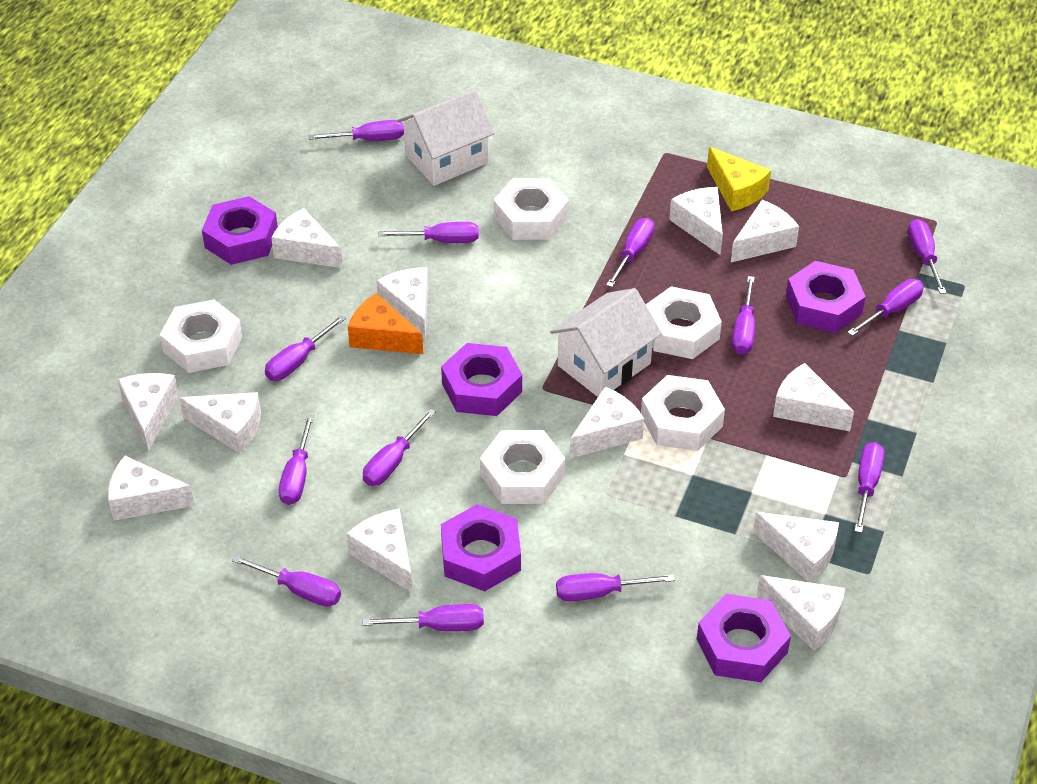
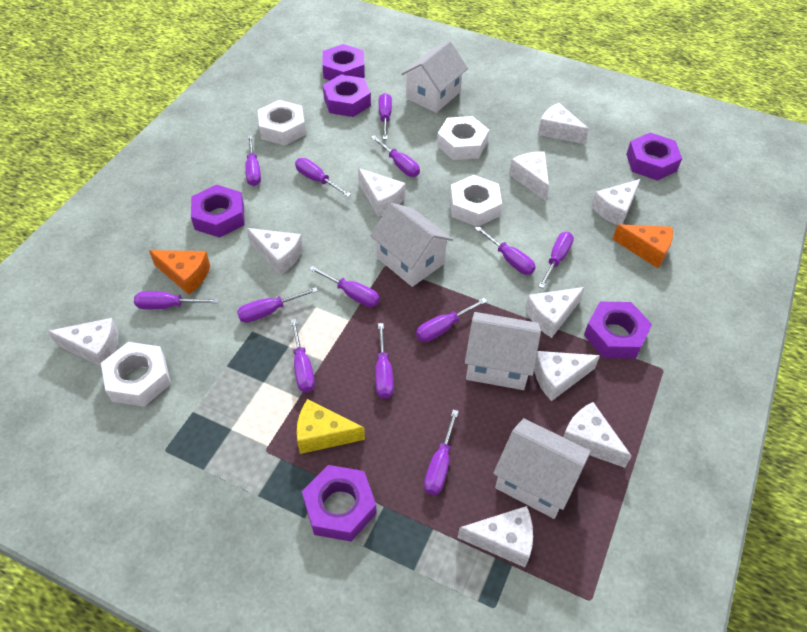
orange cheese: [348,293,423,354] = 1 -> [149,250,210,295] [613,224,673,268] = 2
purple nut: [202,196,278,265] [441,343,522,416] [441,504,521,591] [697,594,791,682] [786,261,866,333] = 5 -> [191,185,245,238] [302,465,376,541] [323,44,365,80] [323,75,371,117] [584,302,652,359] [626,133,682,181] = 6
white cheese: [108,456,195,521] [118,373,179,452] [179,392,261,454] [271,208,343,268] [346,509,413,593] [376,267,428,340] [570,387,644,458] [669,187,723,255] [731,200,799,262] [753,512,839,583] [757,575,845,651] [773,363,854,431] = 12 -> [48,318,119,366] [247,228,303,275] [358,168,405,217] [458,506,533,567] [509,151,549,201] [525,287,585,338] [534,351,600,401] [538,103,589,144] [563,402,632,468] [591,179,641,225] = 10
white house: [397,89,495,186] [550,288,662,397] = 2 -> [370,203,453,287] [401,41,468,113] [465,312,541,390] [493,418,591,519] = 4
white nut: [160,300,242,373] [480,430,565,504] [494,178,569,240] [641,375,725,451] [646,286,722,359] = 5 -> [101,342,171,407] [258,100,306,145] [437,116,489,160] [450,175,502,227] = 4

